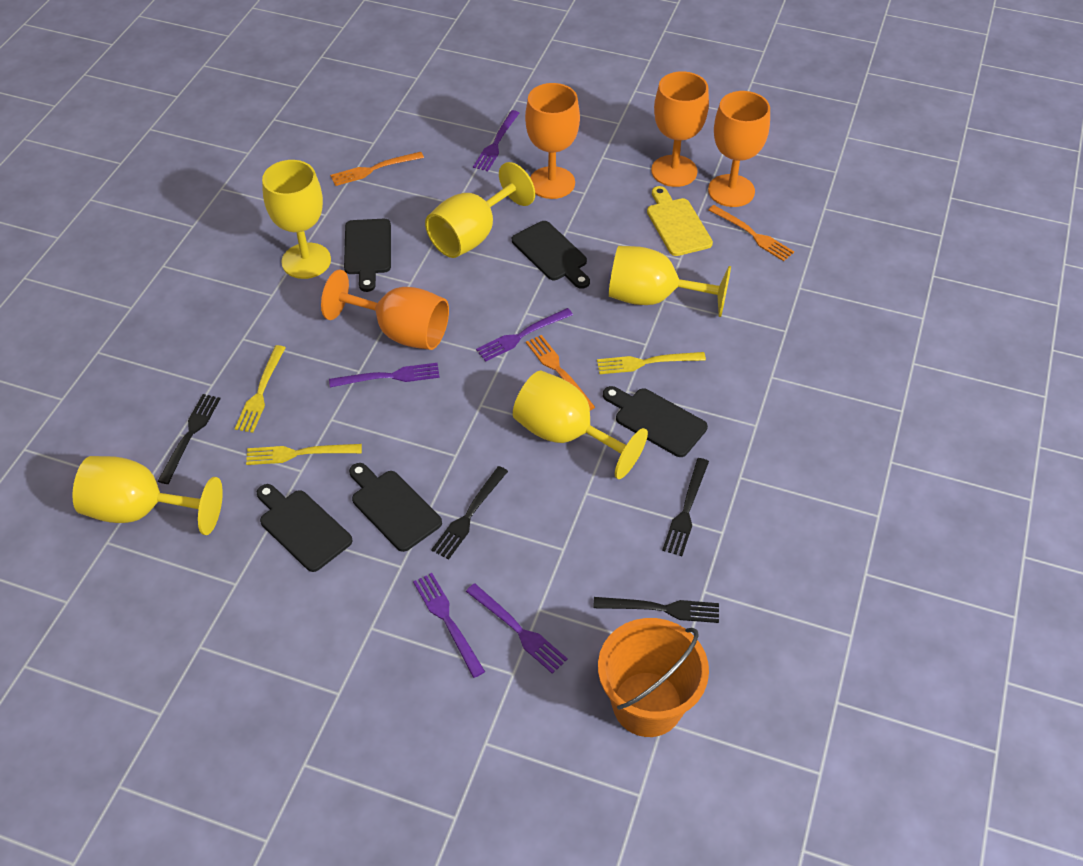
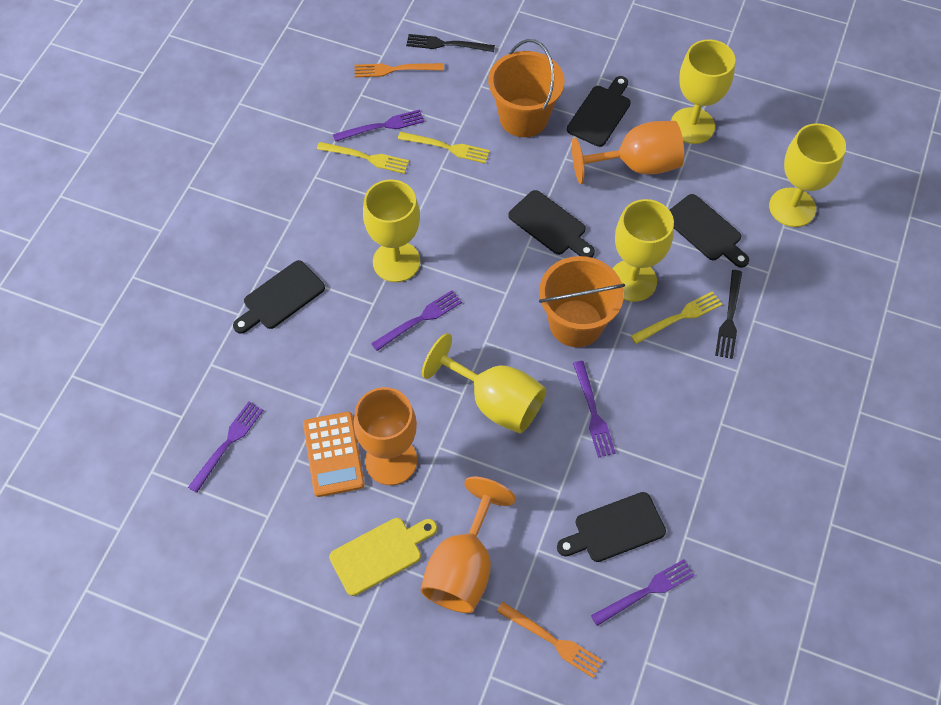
black fork: [158,394,221,484] [431,466,508,559] [593,597,719,623] [662,458,709,556] = 4 -> [406,34,495,52] [715,270,742,359] = 2
orange bucket: [598,618,709,737] = 1 -> [488,39,564,137] [539,256,625,347] = 2
orange calculator: none = 0 -> [303,412,365,497] = 1
orange fork: [330,152,424,186] [526,335,595,410] [708,205,794,261] = 3 -> [355,63,444,77] [496,602,603,678] = 2
orange goblet: [321,269,449,350] [525,83,580,199] [651,71,709,187] [708,91,770,207] = 4 -> [354,387,417,485] [421,477,516,613] [572,121,684,184] = 3

